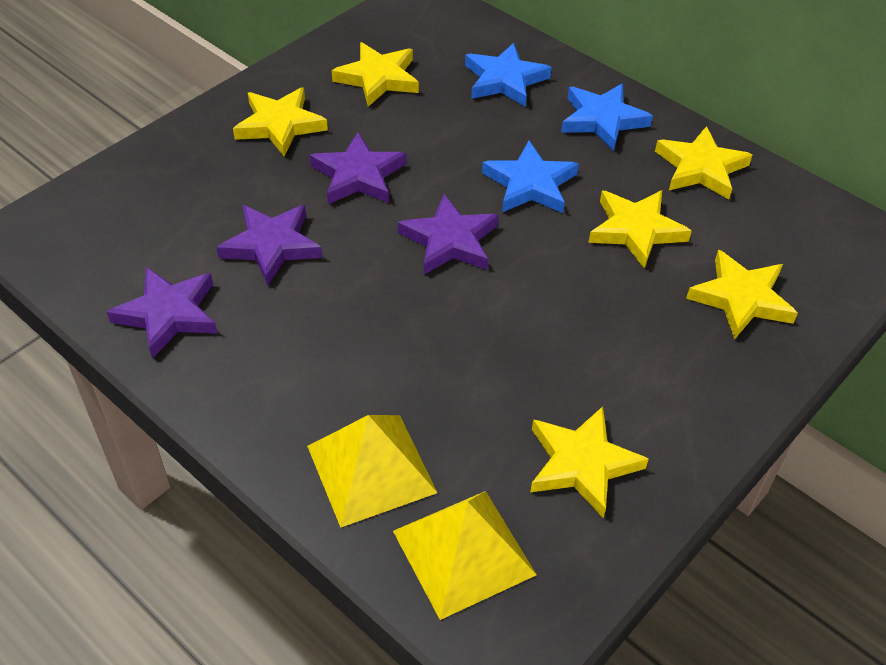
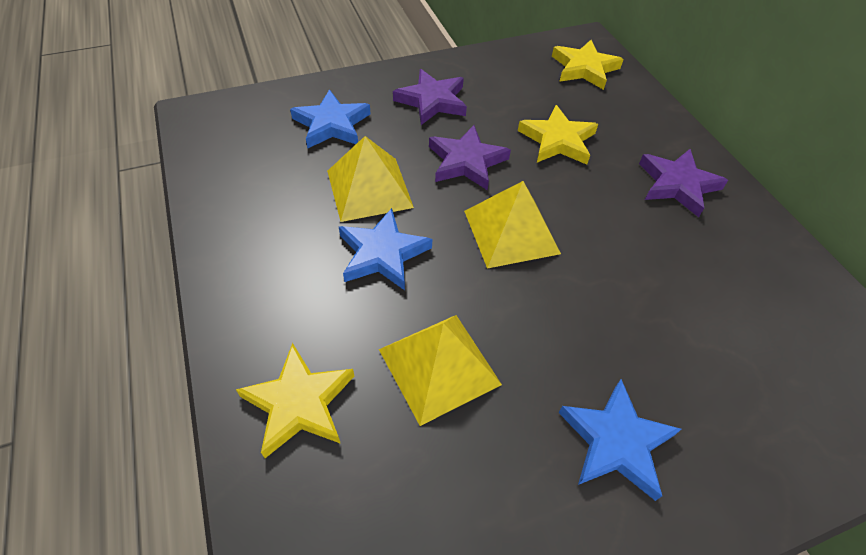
purple star: [107,267,218,359] [216,205,323,286] [310,132,406,204] [398,194,499,274] = 4 -> [393,69,467,125] [429,125,511,190] [639,149,728,217] = 3
yellow pyramid: [307,415,437,528] [393,491,537,620] = 2 -> [327,136,414,222] [379,315,502,426] [464,181,561,269] = 3
yellow star: [233,87,328,157] [332,42,419,107] [530,406,649,518] [588,190,692,269] [655,126,752,200] [686,250,798,340] = 6 -> [236,343,354,458] [518,105,598,165] [552,40,624,90] = 3

